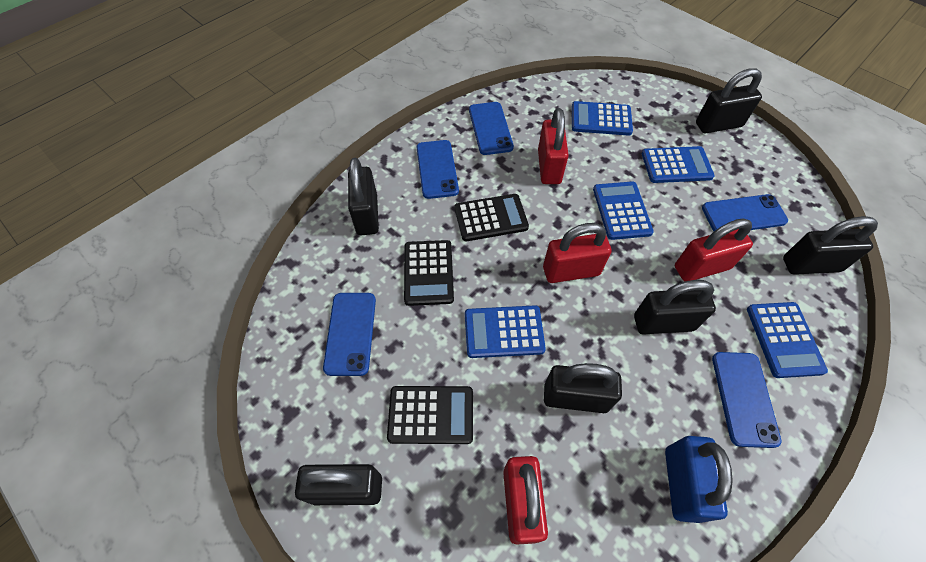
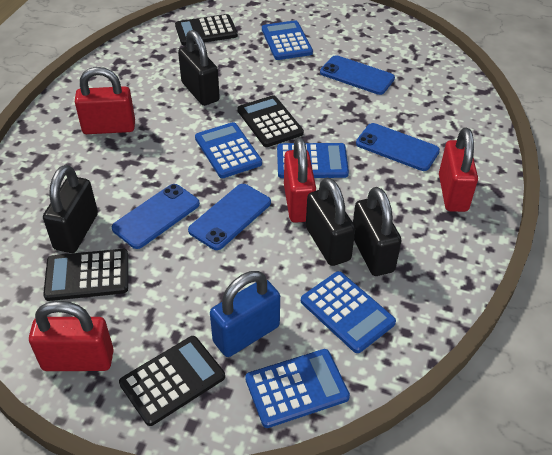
black calculator: [387,386,473,444] [404,240,454,306] [455,194,529,241] = 3 -> [43,249,128,301] [119,336,225,426] [175,14,238,45] [237,95,304,147] = 4
black padlock: [295,464,382,505] [348,158,379,235] [544,363,622,413] [634,280,716,335] [696,68,762,133] [783,216,878,275] = 6 -> [43,165,98,253] [178,30,220,106] [306,177,355,266] [353,187,402,276] = 4
blue phone: [323,293,376,376] [417,140,459,199] [469,102,514,155] [702,194,788,231] [712,352,782,448] = 5 -> [111,184,200,249] [188,184,271,250] [320,55,395,95] [356,123,440,171] = 4

